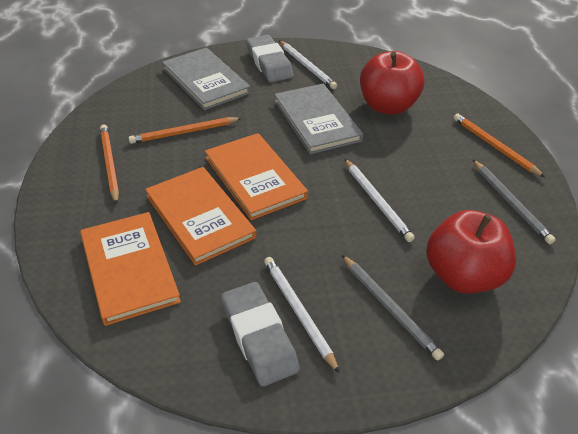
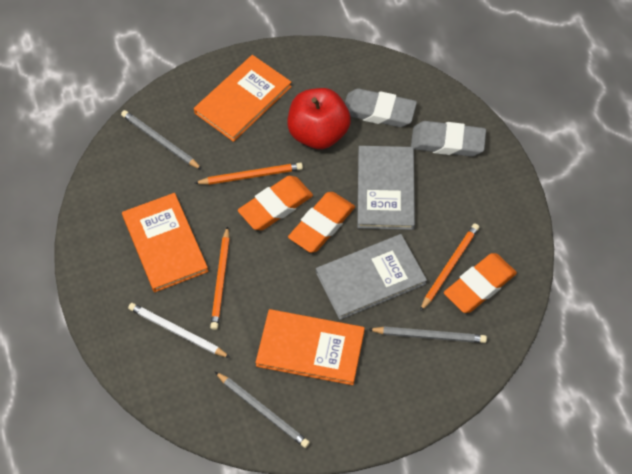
grey pencil: [342,255,444,361] [473,160,556,244] = 2 -> [121,110,202,170] [215,372,310,448] [368,327,487,343] = 3
orange eraser: none = 0 -> [238,176,313,230] [288,192,355,253] [444,253,517,313] = 3
red apple: [360,51,425,115] [426,210,516,294] = 2 -> [287,88,351,149] = 1
white pencil: [264,257,340,374] [279,41,337,89] [345,159,415,242] = 3 -> [128,303,230,358] = 1

